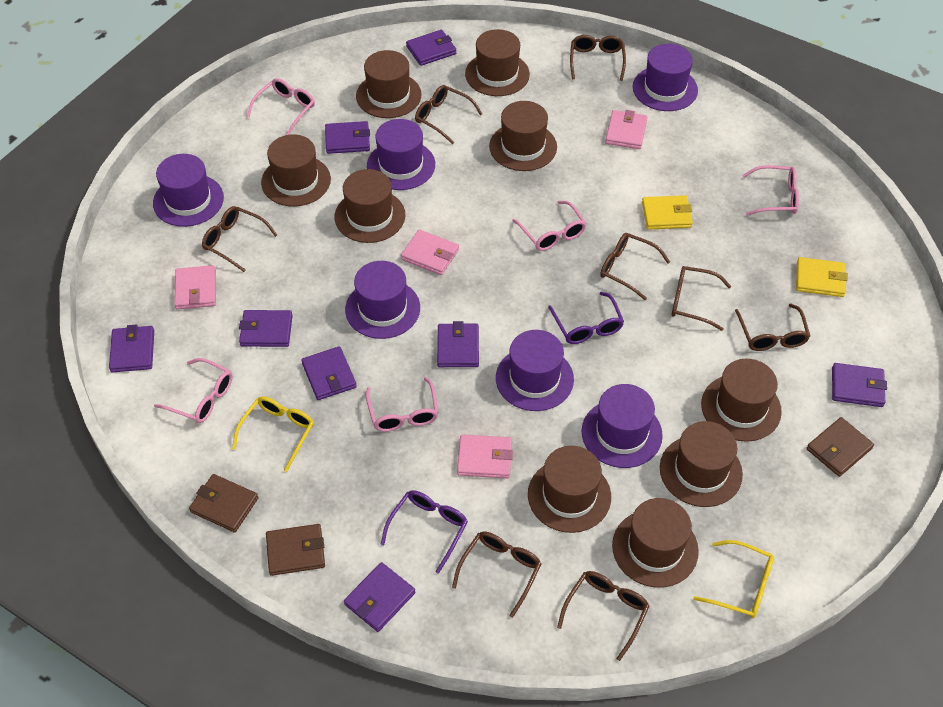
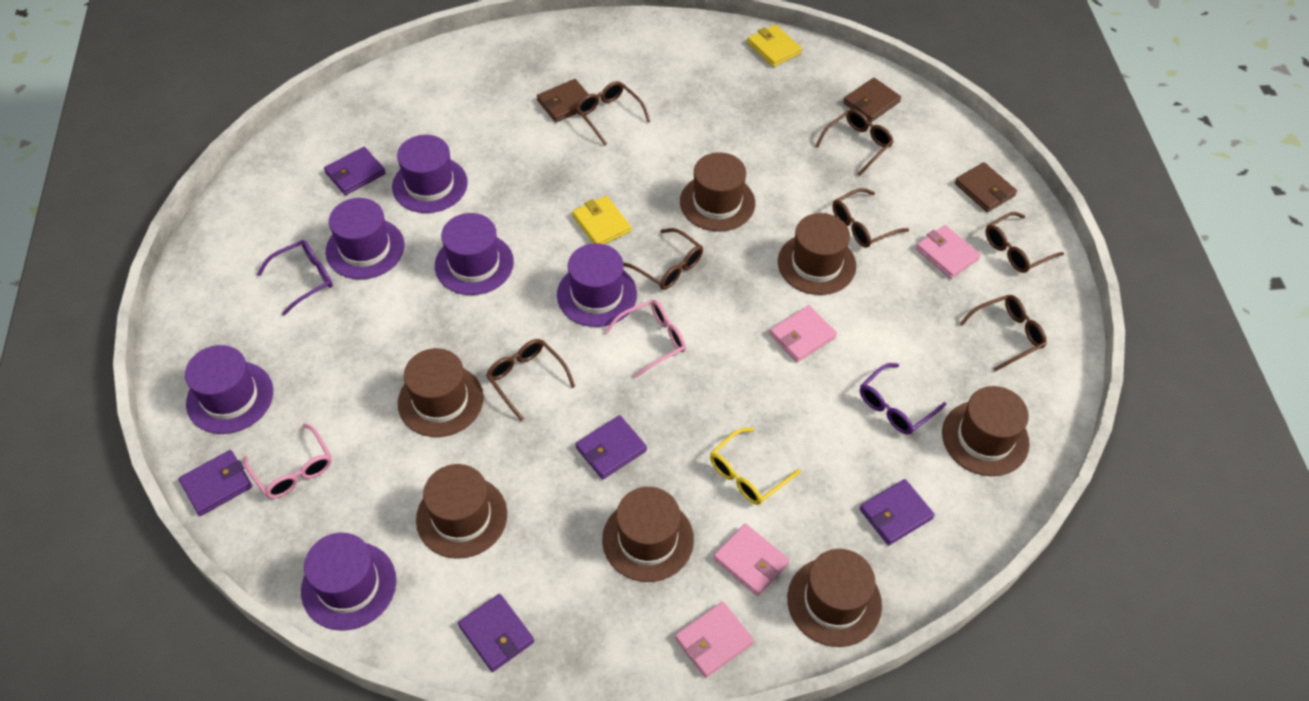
brown glasses: [202,206,277,272] [415,85,482,144] [452,532,541,618] [557,571,649,661] [570,35,626,81] [600,233,670,300] [672,266,731,331] [735,304,810,351] = 8 -> [486,339,576,421] [576,81,650,145] [623,228,703,290] [815,109,894,176] [832,188,909,248] [959,295,1047,371] [985,212,1064,273] = 7
brown hat: [261,134,331,206] [335,169,405,243] [356,50,422,118] [465,29,530,96] [489,101,557,171] [528,446,611,533] [612,498,699,588] [660,421,743,507] [701,359,782,442] = 9 -> [398,348,484,437] [416,464,507,559] [602,487,694,582] [680,152,755,231] [778,213,856,295] [787,549,882,647] [942,386,1030,476] = 7
pink glasses: [154,358,233,423] [247,78,315,135] [366,377,439,432] [512,201,587,251] [742,165,799,216] = 5 -> [244,423,332,499] [605,300,686,378] = 2
purple wallet: [109,324,154,372] [239,310,293,347] [301,346,357,400] [325,121,370,154] [344,562,415,632] [406,30,456,66] [437,321,479,367] [832,363,887,407] = 8 -> [178,450,253,516] [324,147,386,195] [458,594,534,672] [576,415,647,479] [860,479,935,545] = 5
yellow glasses: [232,396,314,472] [693,540,774,618] = 2 -> [710,428,801,505] = 1

